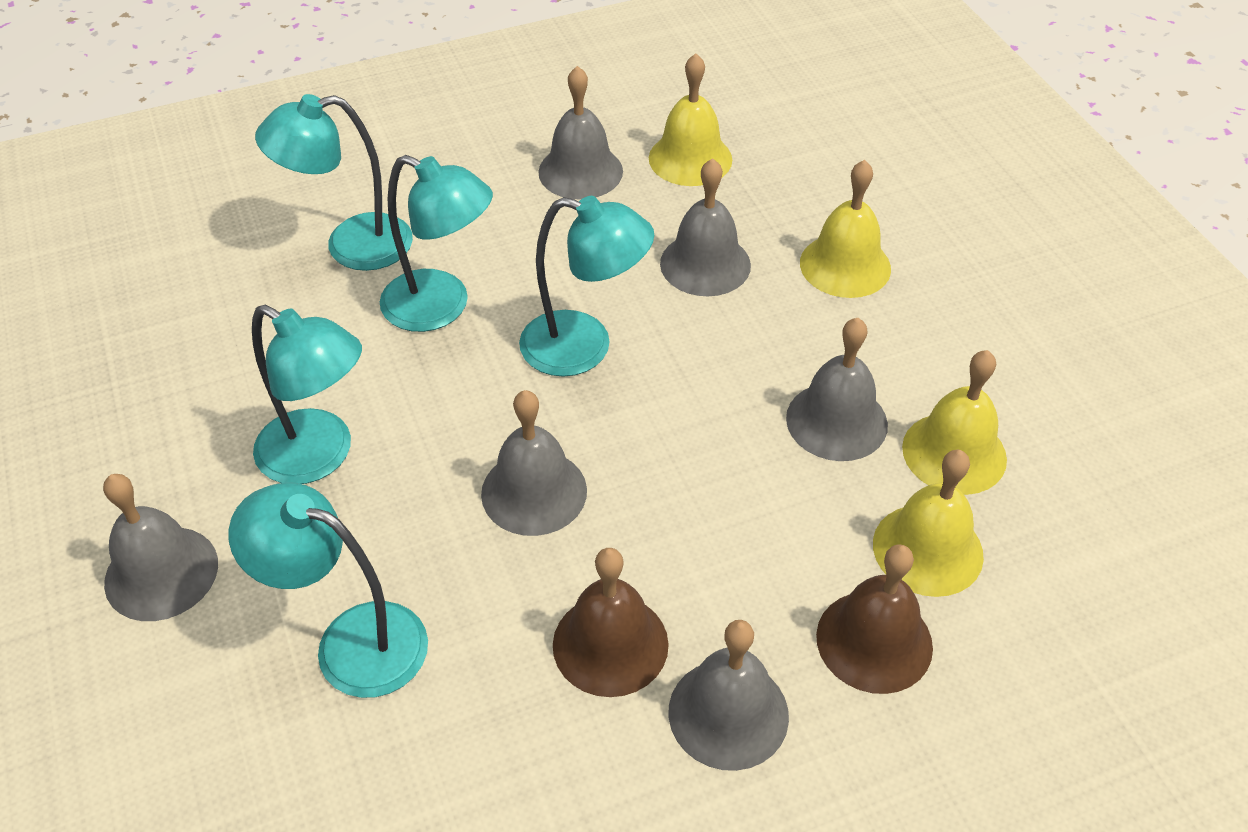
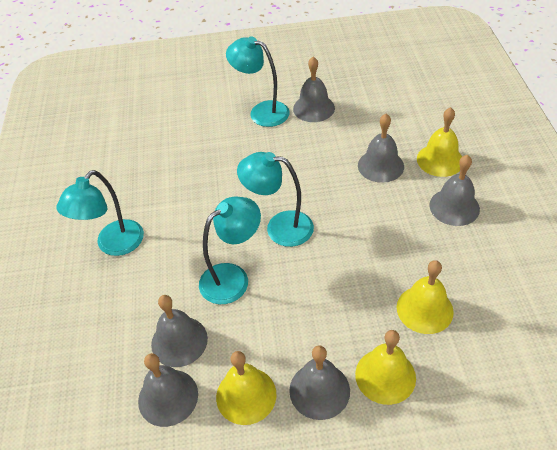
brown bell: [553,548,669,697] [816,544,933,694] = 2 -> none = 0
turquoise lamp: [228,482,428,698] [252,305,362,484] [255,94,413,271] [380,155,493,332] [519,196,654,377] = 5 -> [56,170,144,256] [199,196,261,304] [226,36,290,127] [237,152,314,247] = 4

